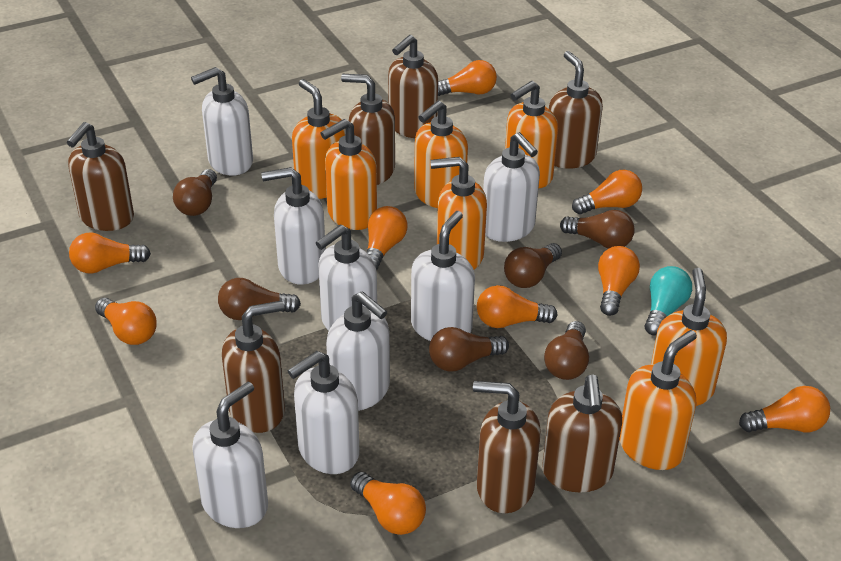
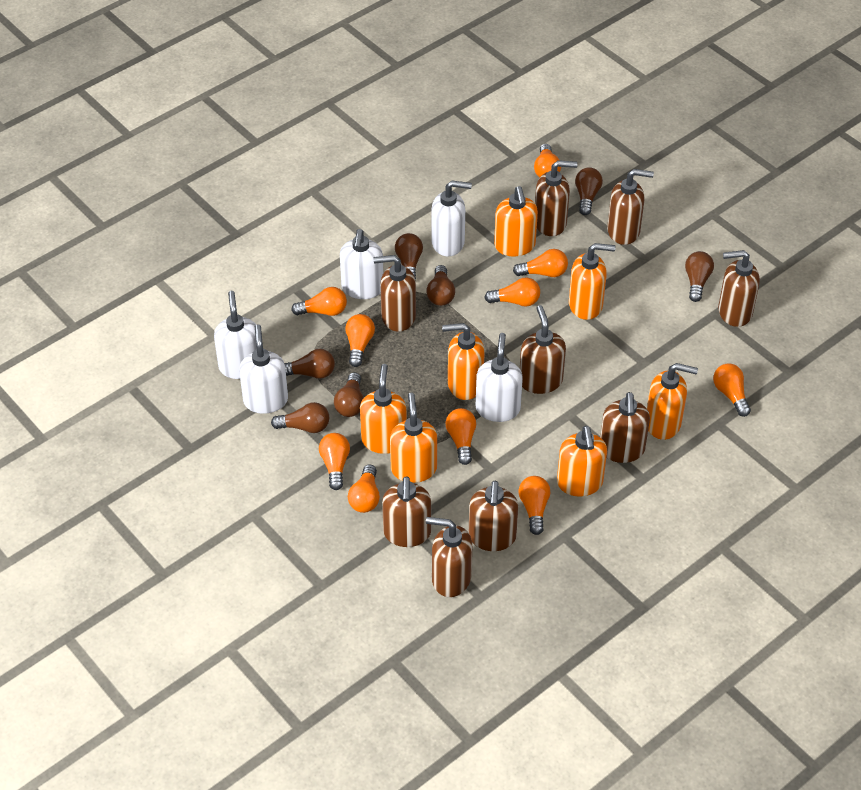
brown light bulb: [173,169,217,216] [218,278,301,320] [429,327,509,372] [504,243,562,288] [544,321,589,380] [560,210,635,249] = 6 -> [271,402,329,433] [284,349,335,379] [334,372,364,417] [395,233,423,280] [426,265,455,306] [575,167,603,215] [685,251,714,302] = 7
brown soap dispenser: [67,122,134,231] [222,300,285,433] [341,74,395,185] [388,35,438,138] [473,381,541,513] [542,375,622,493] [549,51,603,169] = 7 -> [374,255,416,332] [382,476,431,547] [426,517,472,597] [469,481,518,551] [520,305,566,394] [535,160,578,236] [600,392,650,463] [607,169,654,245] [718,250,760,327] = 9
orange light bulb: [69,233,151,274] [95,298,157,345] [350,472,426,535] [366,206,407,270] [438,60,497,96] [477,285,557,328] [572,170,642,214] [598,246,640,316] [739,386,830,432] = 9 -> [291,287,347,316] [319,433,350,490] [345,314,375,367] [348,464,380,513] [445,408,476,465] [484,277,540,307] [513,249,568,277] [519,476,550,535] [534,144,561,178] [713,363,751,417] = 10
turquoise light bulb: [645,266,692,335] = 1 -> none = 0
white soap dispenser: [191,67,253,176] [192,382,268,528] [261,167,326,285] [287,351,359,474] [316,224,377,331] [326,291,390,411] [411,211,475,341] [483,132,540,242] = 8 -> [214,291,257,379] [239,324,288,414] [340,229,383,299] [431,181,472,256] [476,333,523,422] = 5

